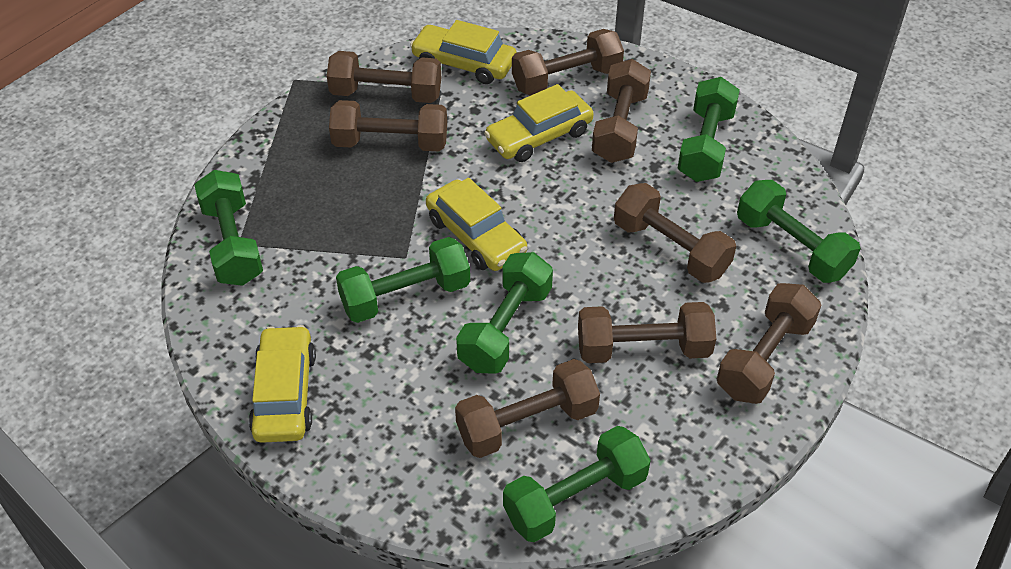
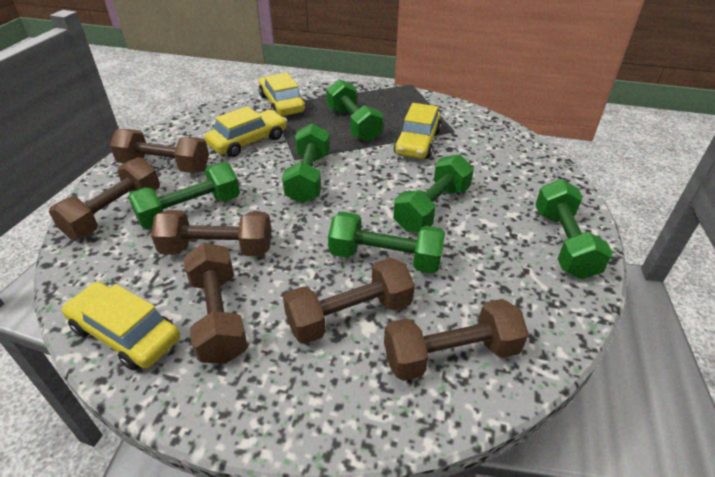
brown dumbbell: [327,51,441,103] [329,100,447,151] [455,359,600,458] [512,29,624,96] [578,302,716,363] [592,59,651,163] [614,183,736,283] [717,283,821,404] = 8 -> [49,157,160,239] [110,129,209,173] [151,210,271,256] [183,243,248,364] [283,258,415,344] [384,299,529,381] = 6

